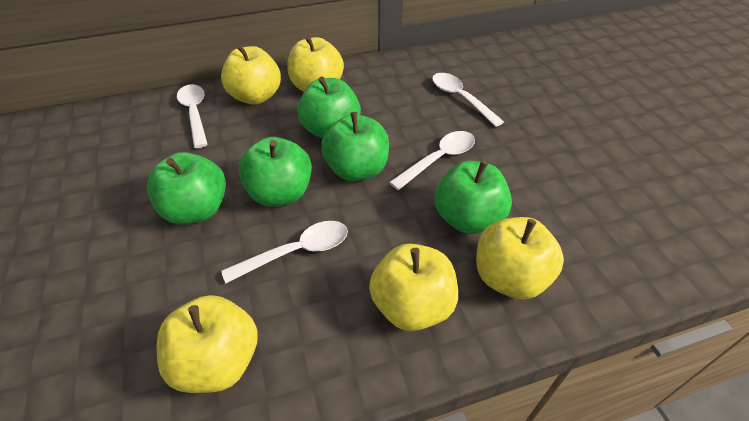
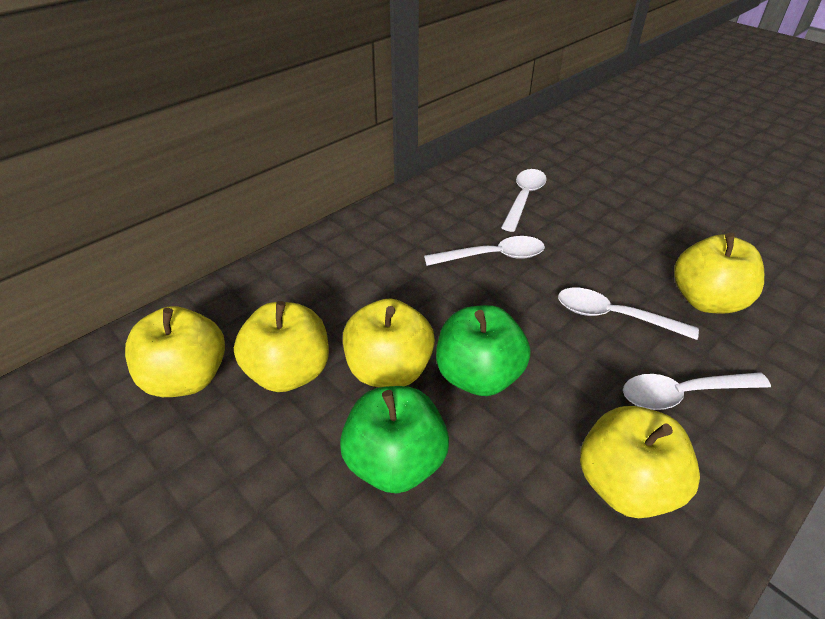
green apple: [147,152,226,224] [239,137,312,207] [297,76,361,138] [321,112,389,181] [434,160,512,234] = 5 -> [340,386,449,493] [436,305,531,396] = 2

